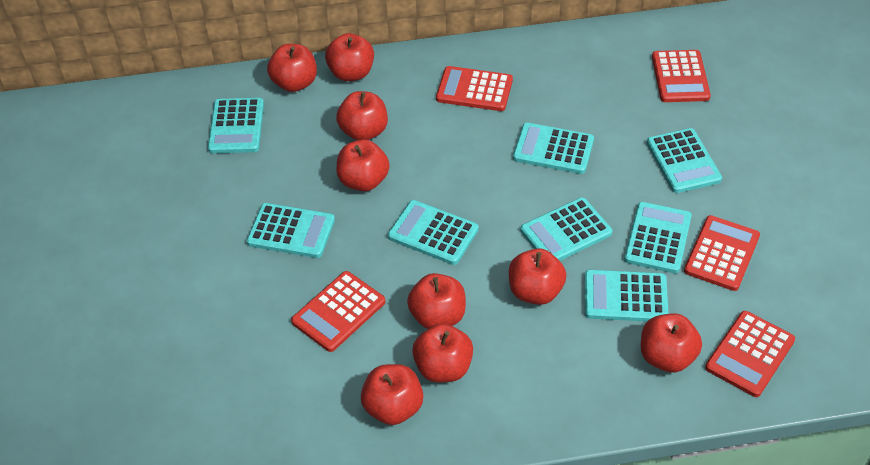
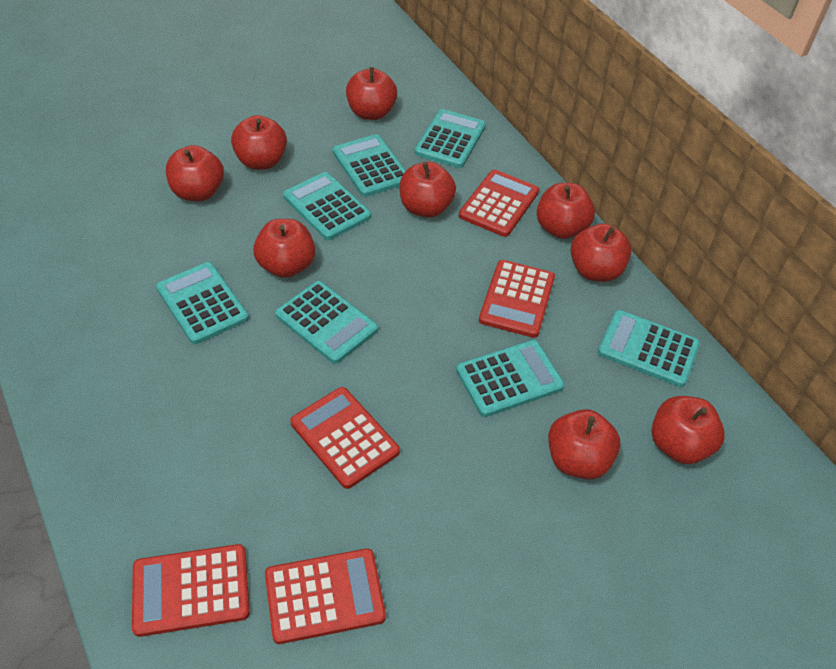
turquoise calculator: [208,98,264,153] [247,203,335,258] [388,200,479,265] [513,123,594,174] [521,197,612,261] [585,270,668,322] [624,202,692,273] [646,128,722,193] = 8 -> [156,262,249,344] [275,281,378,364] [283,172,371,240] [333,134,406,197] [414,109,486,168] [456,340,565,417] [598,310,700,387] = 7

